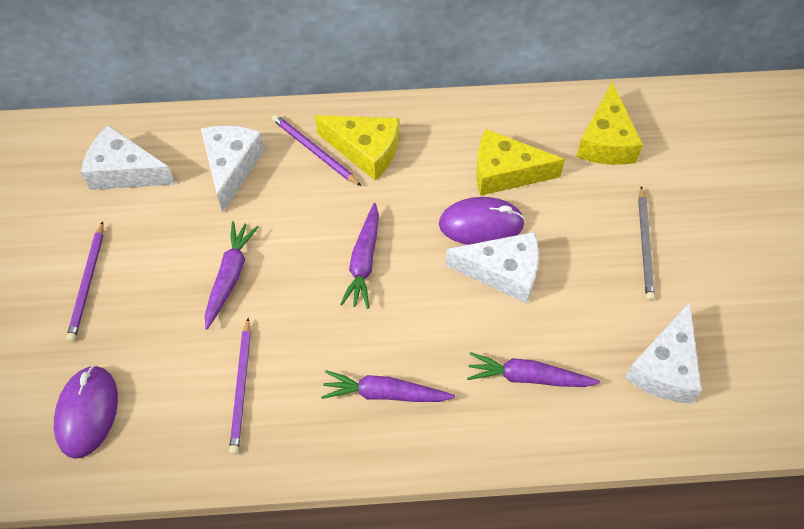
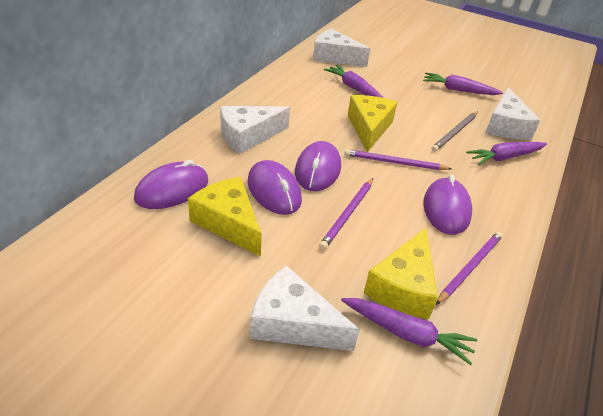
purple mouse: [54,365,118,459] [439,197,525,245] = 2 -> [134,160,208,209] [248,160,302,215] [295,141,341,191] [423,175,472,235] = 4

